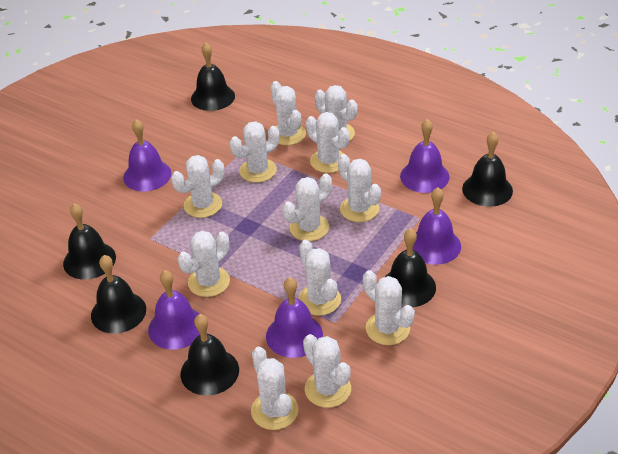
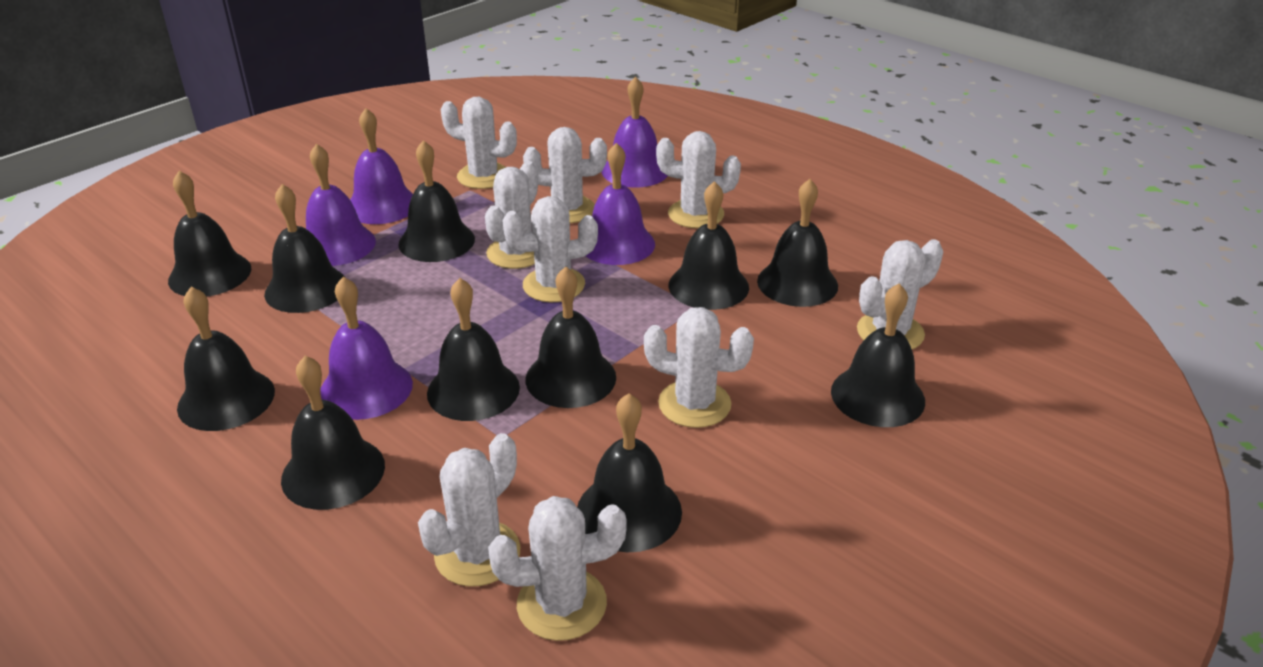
black bell: [63,203,116,279] [91,255,146,334] [181,314,239,396] [191,42,235,111] [385,228,436,307] [462,132,513,207] = 6 -> [168,171,251,297] [177,287,275,431] [264,184,346,313] [281,356,385,510] [398,140,475,262] [427,278,520,421] [526,267,616,408] [577,393,682,553] [669,181,749,310] [757,179,838,307] [831,283,925,427] = 11
white cactus: [171,155,224,218] [178,231,230,297] [230,121,279,183] [251,347,298,430] [270,81,306,145] [283,173,332,241] [298,240,341,316] [303,334,351,408] [306,112,350,173] [315,85,357,141] [338,154,381,222] [363,270,415,345] = 12 -> [418,433,521,587] [441,97,517,189] [485,161,538,269] [488,496,627,641] [502,196,598,302] [523,127,607,223] [644,307,754,428] [656,131,741,228] [857,239,943,349] = 9

